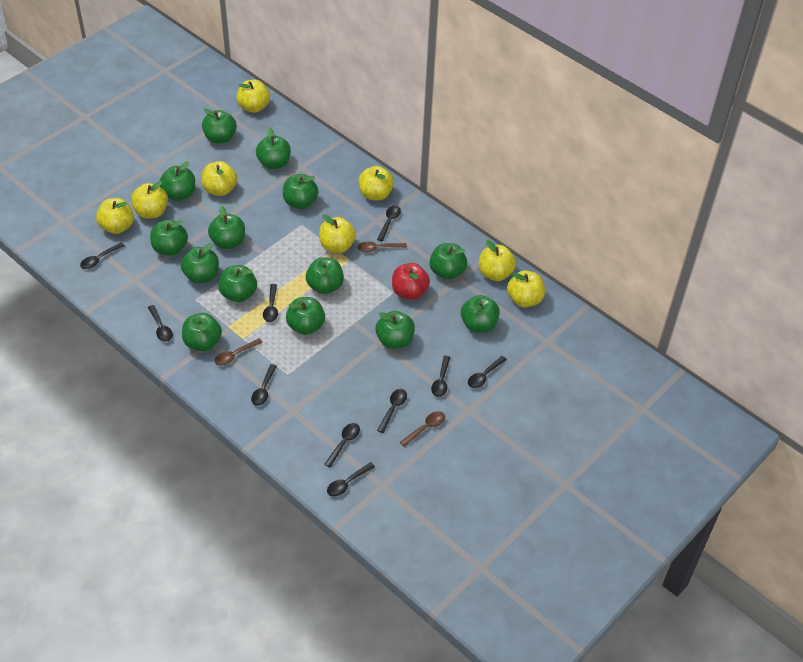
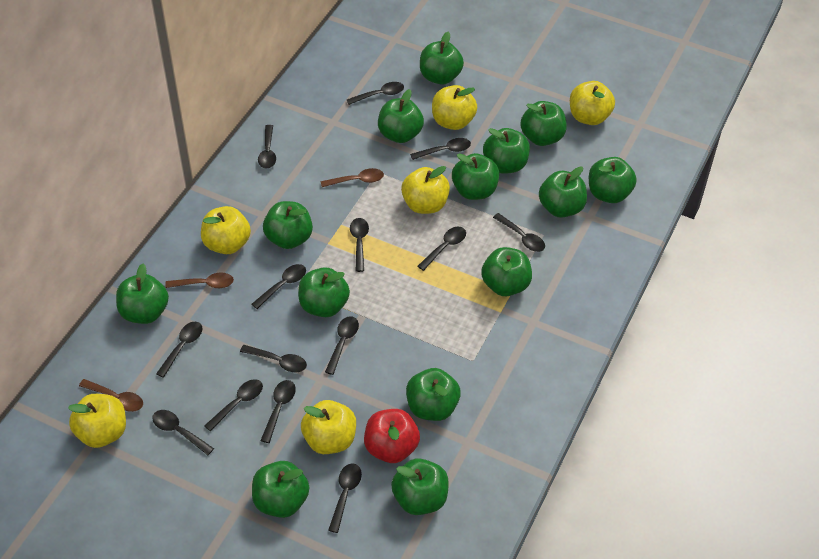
black spoon: [80,242,125,269] [148,305,173,342] [251,364,277,406] [263,284,278,322] [325,423,360,468] [327,462,375,497] [377,205,401,241] [377,389,407,433] [431,356,450,397] [468,356,507,388] = 10 -> [152,410,214,455] [156,322,203,378] [204,379,263,431] [240,345,307,372] [252,264,306,309] [258,125,276,168] [260,380,296,443] [325,316,359,375] [328,464,362,533] [347,82,404,105] [350,218,369,272] [410,138,471,160] [418,227,466,271] [493,213,545,252] = 14
yellow apple: [96,198,134,234] [131,181,168,219] [202,161,237,196] [236,80,270,113] [319,215,356,253] [358,166,394,200] [479,240,516,281] [507,270,545,307] = 8 -> [68,394,126,448] [201,206,251,254] [301,400,356,454] [401,166,450,214] [432,85,477,130] [570,81,615,125] = 6

